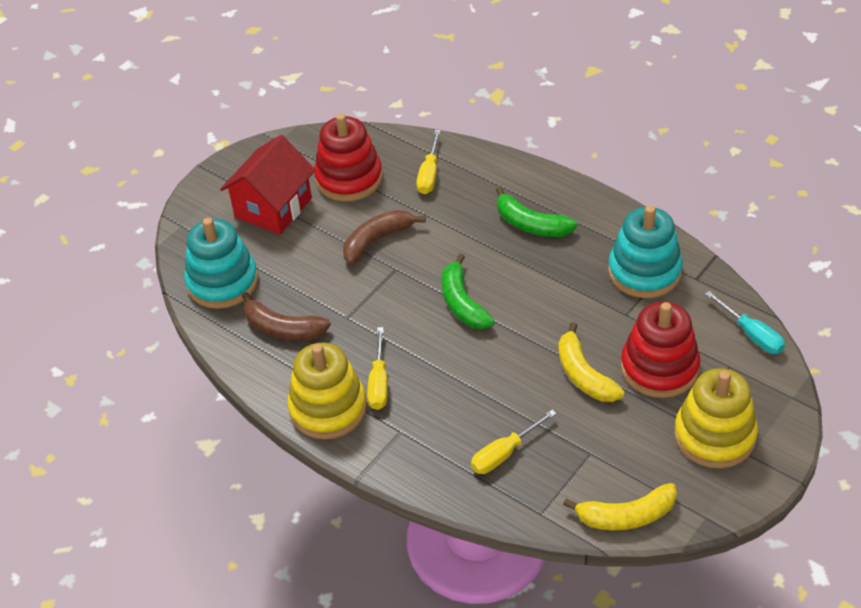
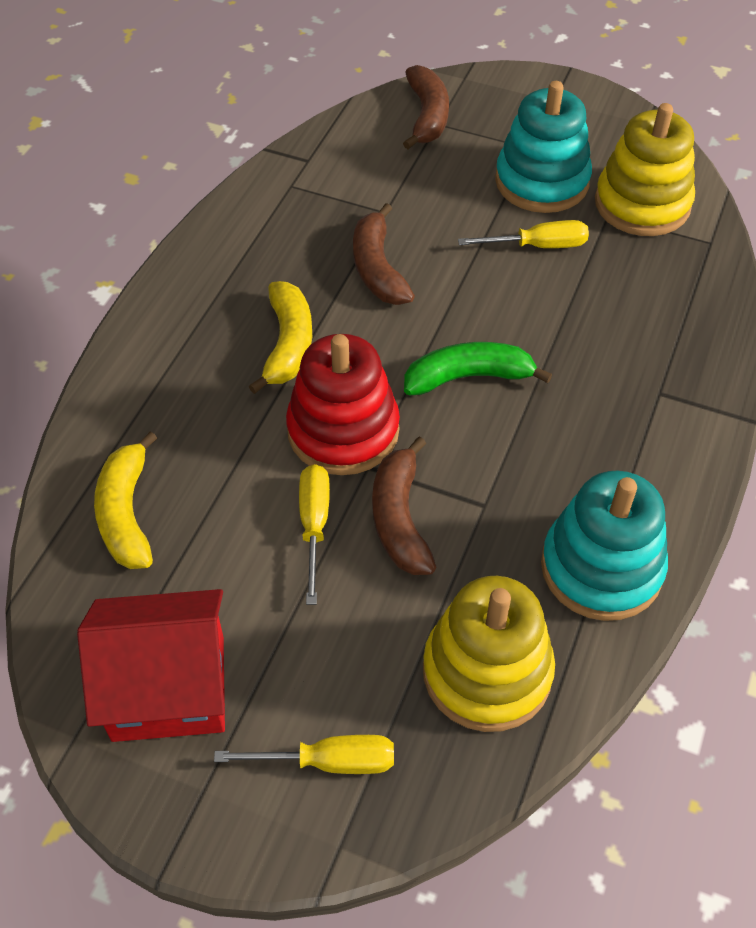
brown banana: [242,292,331,340] [343,210,426,265] = 2 -> [353,203,415,305] [372,436,436,575] [403,65,449,149] = 3
green banana: [442,254,495,329] [496,187,577,237] = 2 -> [404,342,552,395] = 1
red stacking toy: [314,113,383,202] [621,302,700,398] = 2 -> [286,334,400,475] = 1
turquoise screwdriver: [705,291,785,354] = 1 -> none = 0

